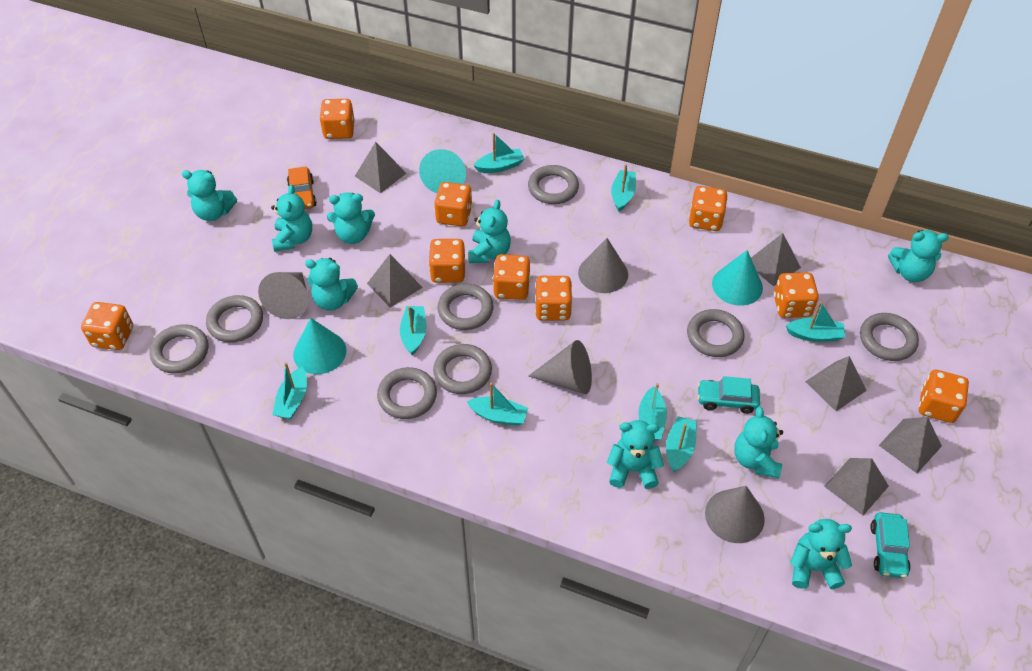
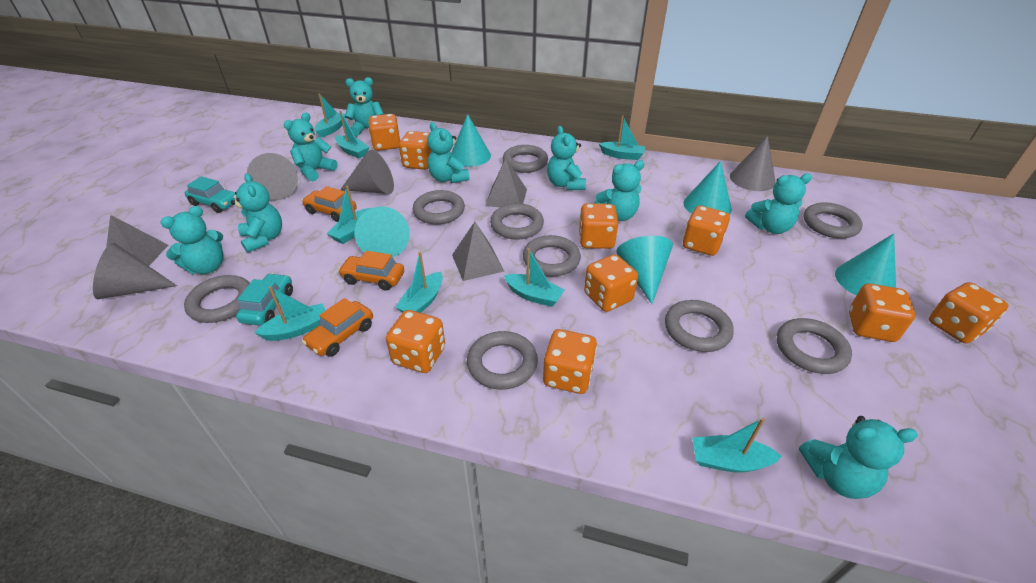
grey pyramid: [355,142,406,193] [367,254,423,308] [751,233,801,287] [805,356,867,411] [824,458,889,515] [879,417,942,473] = 6 -> [106,215,168,266] [452,222,504,281] [485,158,527,207] = 3
grey ring: [150,324,208,373] [206,295,263,343] [377,367,437,419] [433,344,492,394] [437,284,494,330] [528,165,579,204] [687,309,745,357] [860,313,919,361] = 8 -> [184,275,250,323] [413,190,465,225] [467,331,538,390] [490,203,544,240] [502,145,548,173] [523,235,581,276] [665,300,734,352] [777,318,852,374] [804,202,863,239] = 9
orange car: [287,166,317,209] = 1 -> [302,186,356,222] [302,298,373,357] [338,251,404,291] = 3
turquoise cone: [293,318,346,374] [419,149,466,193] [712,250,763,306] = 3 -> [354,206,410,257] [451,114,491,167] [616,236,673,304] [683,161,732,215] [835,233,896,295] = 5

